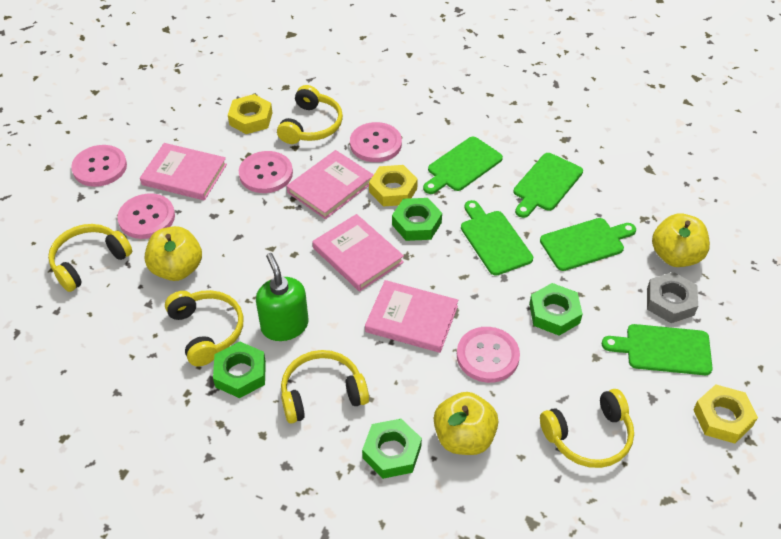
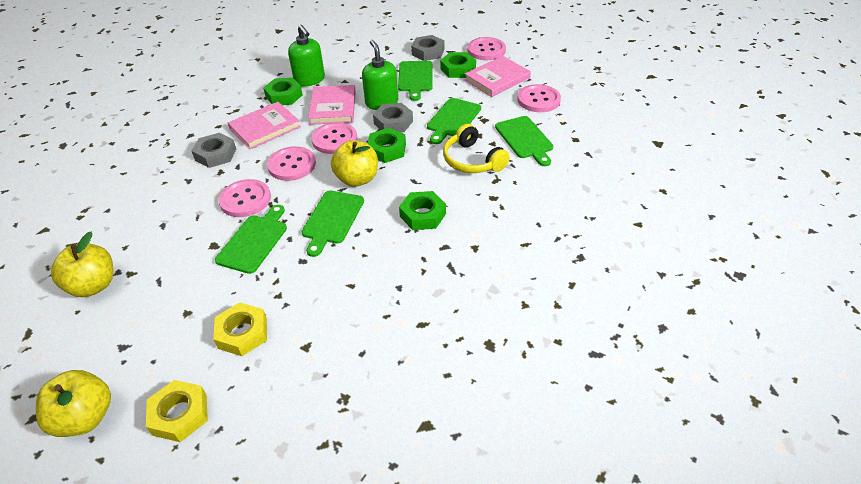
green soap dispenser: [256,253,309,341] = 1 -> [288,25,325,86] [362,40,398,110] = 2
grey nut: [647,272,698,323] = 1 -> [192,133,236,168] [373,103,413,132] [411,35,445,61] = 3
pink book: [140,143,227,200] [287,150,374,219] [313,214,404,292] [365,280,458,353] = 4 -> [228,102,301,150] [308,85,356,125] [464,56,531,97] = 3
yellow headphones: [48,224,132,292] [165,290,244,366] [277,85,343,144] [281,350,369,424] [540,389,634,468] = 5 -> [443,124,510,173] = 1
yellow nut: [228,94,272,134] [369,165,418,207] [693,384,758,443] = 3 -> [146,380,208,442] [213,302,267,356] = 2

